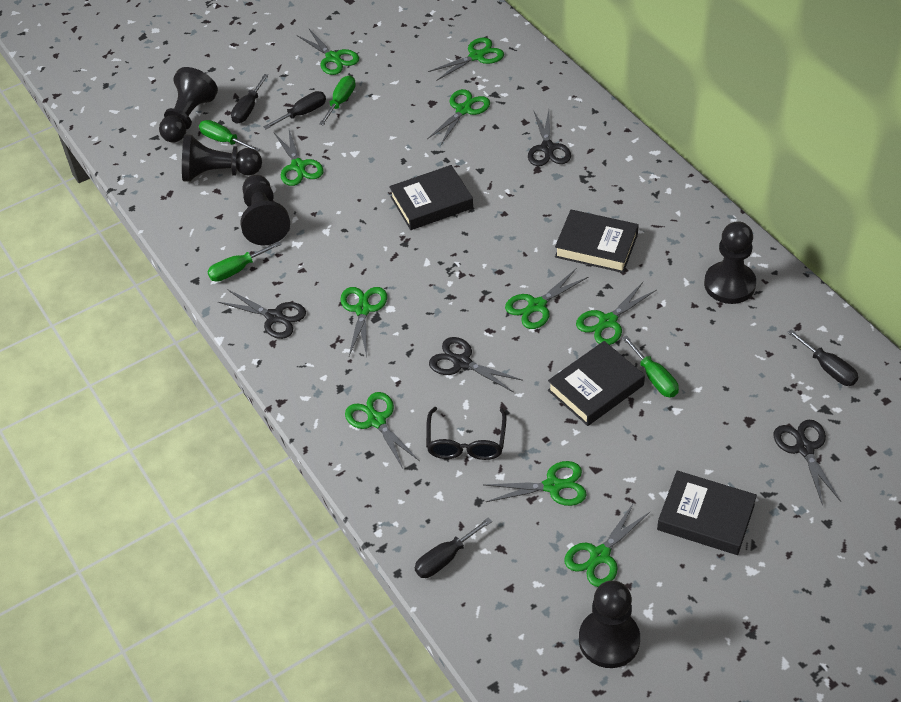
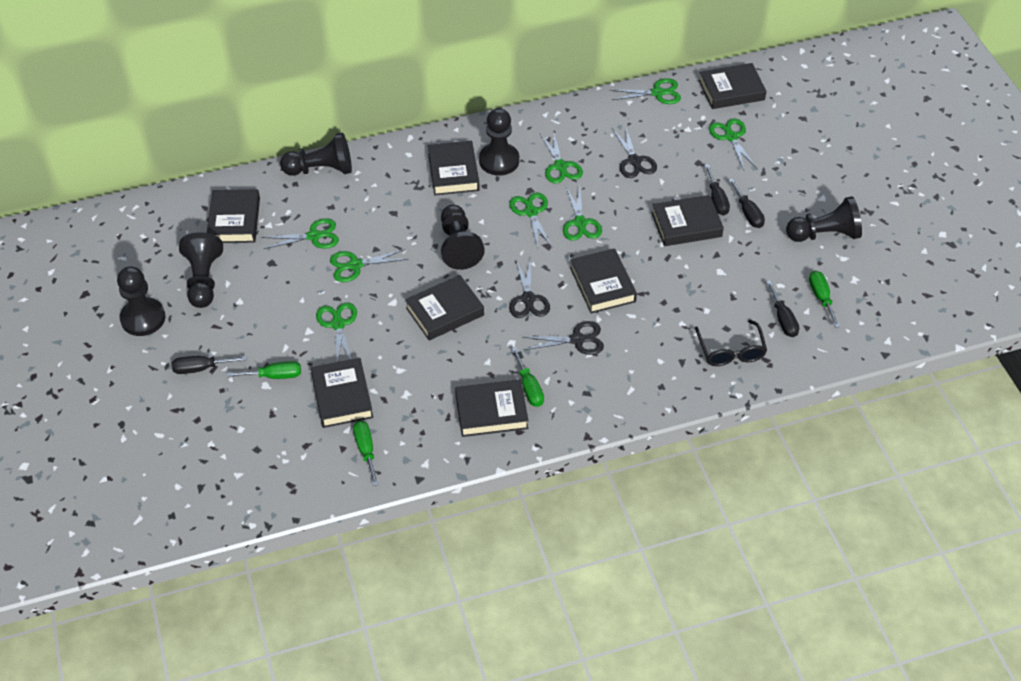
black book: [389,165,473,230] [548,341,645,426] [555,210,639,273] [657,470,757,555] = 4 -> [207,189,260,243] [311,358,373,428] [405,275,484,340] [428,141,480,195] [455,380,529,437] [570,248,637,313] [652,195,724,246] [699,63,767,109] = 8
black pawn: [159,67,218,143] [182,134,262,182] [240,175,290,245] [579,580,640,668] [704,221,756,304] = 5 -> [117,266,165,336] [179,232,223,308] [280,133,352,176] [441,205,485,270] [479,108,519,176] [786,196,862,242] = 6
black scissors: [218,289,306,339] [429,337,523,393] [528,110,571,166] [774,420,841,506] = 4 -> [509,257,550,318] [523,321,604,355] [612,125,657,178] = 3
green scissors: [274,130,324,186] [297,28,359,75] [340,287,387,356] [345,392,419,468] [427,89,490,145] [428,38,504,81] [485,461,587,506] [505,269,588,329] [564,503,651,587] [576,282,656,345] = 10 -> [261,218,339,249] [316,302,357,362] [330,249,409,282] [509,192,552,248] [540,131,583,184] [563,184,602,241] [610,78,681,104] [709,118,757,170] = 8

